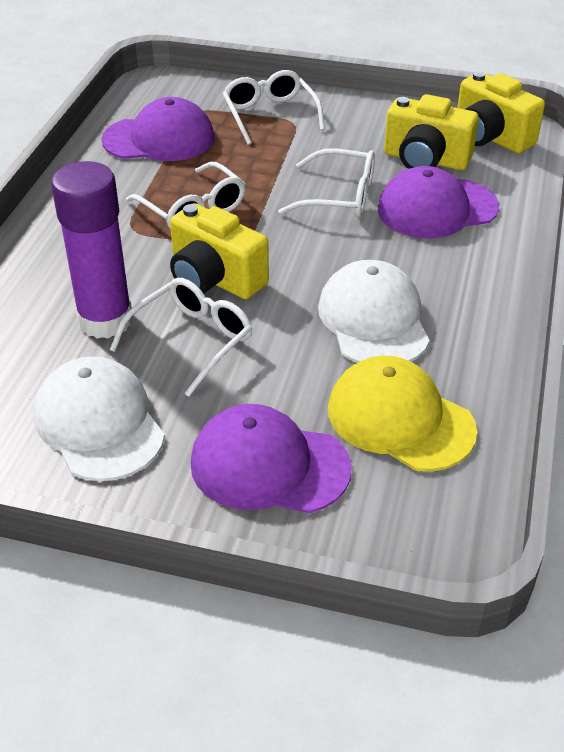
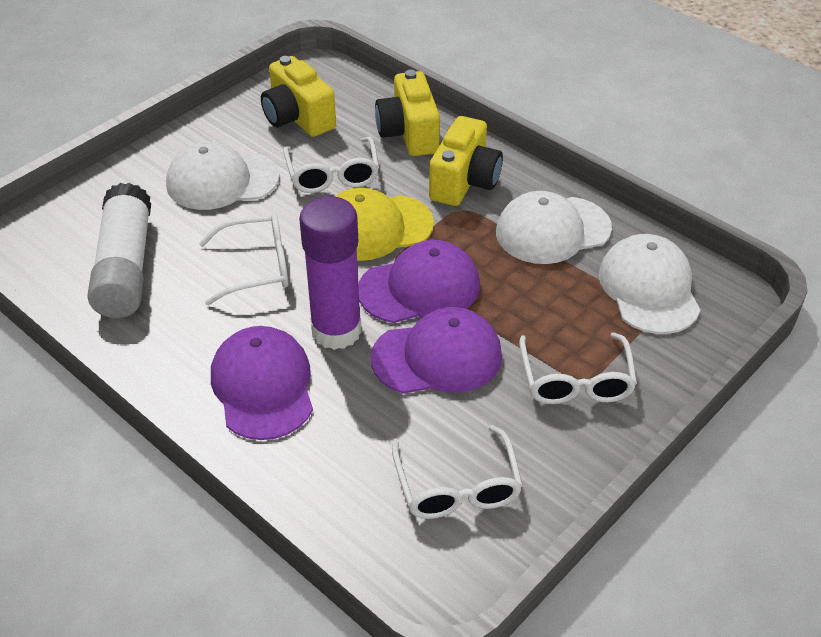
white cap: [34,356,165,481] [318,260,430,363] = 2 -> [166,142,279,210] [496,191,612,264] [599,234,700,334] = 3
white glue stick: none = 0 -> [87,183,151,318] = 1

